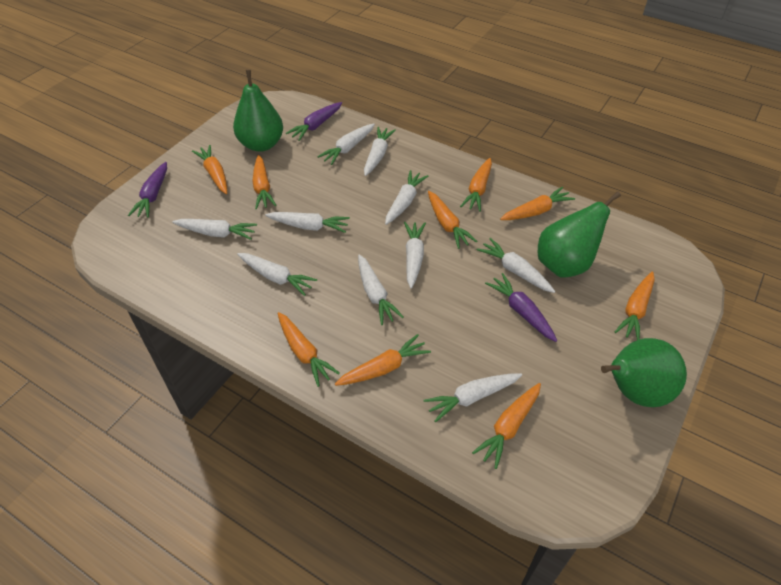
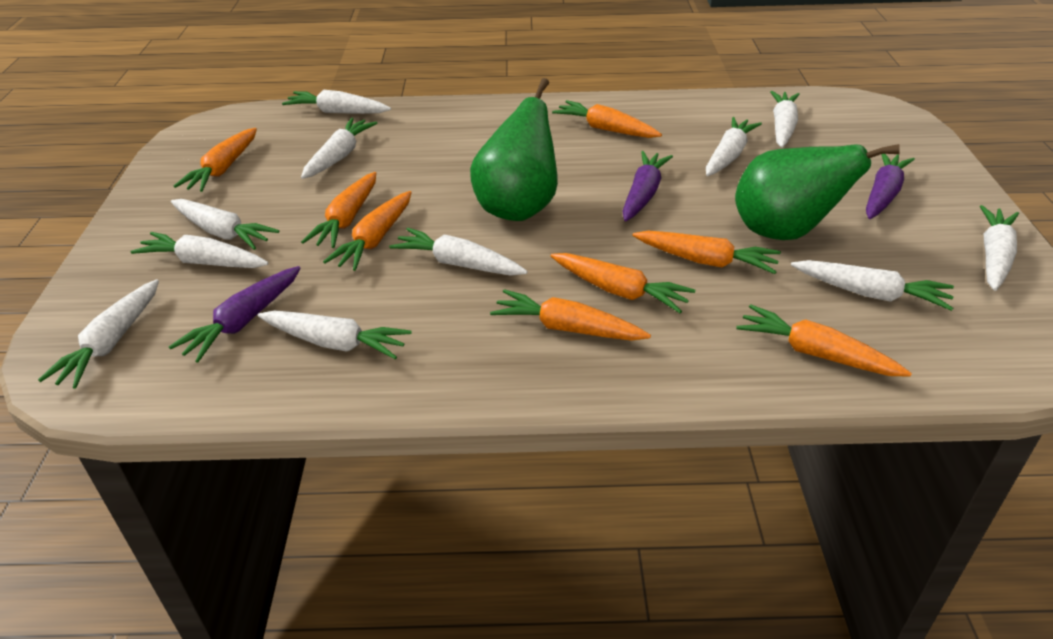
green pear: [233,70,283,152] [538,191,621,277] [601,338,687,407] = 3 -> [470,78,558,221] [735,144,899,240] = 2
orange carrot: [192,145,227,194] [252,155,277,209] [278,312,340,387] [335,334,431,386] [428,191,477,249] [460,158,492,212] [472,383,541,469] [500,186,575,220] [615,272,655,340] = 9 -> [173,128,257,192] [301,172,376,248] [323,191,412,271] [490,289,651,341] [551,253,695,313] [552,100,662,138] [632,231,781,274] [736,304,912,377] = 8
white carrot: [172,219,257,240] [237,253,317,296] [265,212,350,233] [317,124,375,165] [358,255,404,325] [364,127,396,176] [385,170,428,225] [404,222,426,288] [423,373,522,422] [477,238,555,293] = 10 -> [38,279,159,389] [130,232,268,268] [171,199,279,250] [258,310,412,359] [282,90,391,114] [301,118,377,179] [389,228,528,276] [706,117,762,176] [770,91,800,148] [791,260,954,311] [980,205,1019,291] = 11

